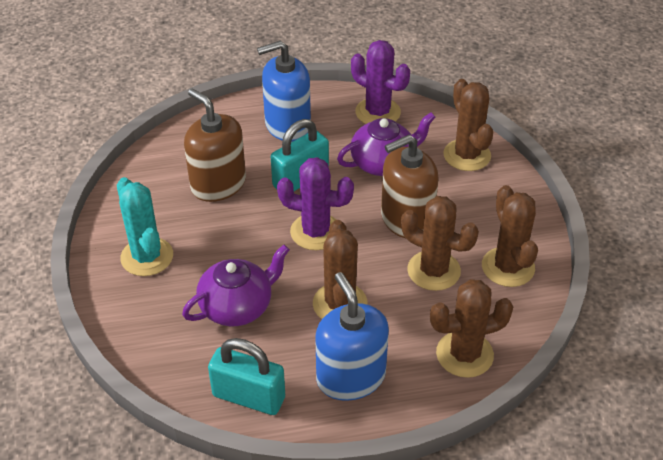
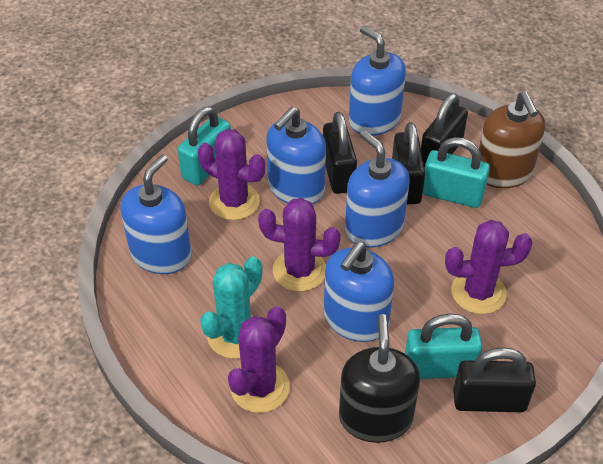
black padlock: none = 0 -> [323,112,357,194] [392,122,425,204] [421,93,468,168] [453,347,536,412] = 4
black soap dispenser: none = 0 -> [339,314,420,443] = 1
blue soap dispenser: [257,41,311,142] [316,272,389,401] = 2 -> [120,155,192,274] [266,107,326,204] [324,242,394,342] [345,130,409,248] [349,26,406,136] = 5
brown cactus: [313,220,368,319] [401,196,479,291] [430,279,513,378] [443,79,493,171] [482,185,538,287] = 5 -> none = 0
brown soap dispenser: [184,89,246,202] [381,135,439,238] = 2 -> [479,91,545,188] = 1
purple cactus: [277,157,354,250] [351,40,410,124] = 2 -> [198,129,265,220] [228,306,290,413] [258,198,341,292] [445,220,533,314] = 4
purple teapot: [182,245,290,326] [337,112,436,176] = 2 -> none = 0
turquoise padlock: [208,338,285,415] [271,119,329,191] = 2 -> [178,106,231,186] [405,313,483,379] [423,137,490,208] = 3

